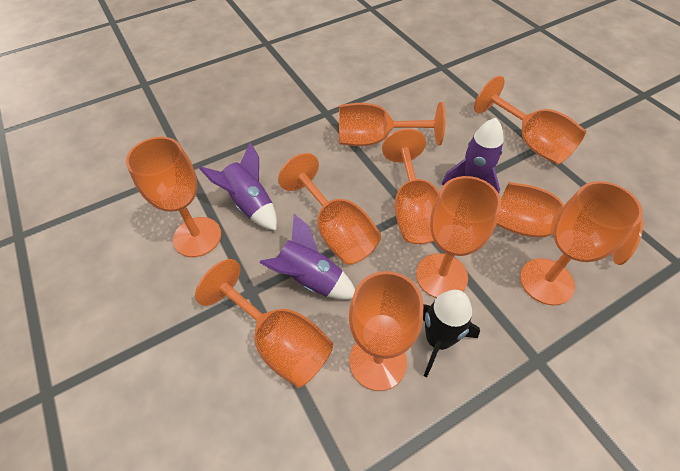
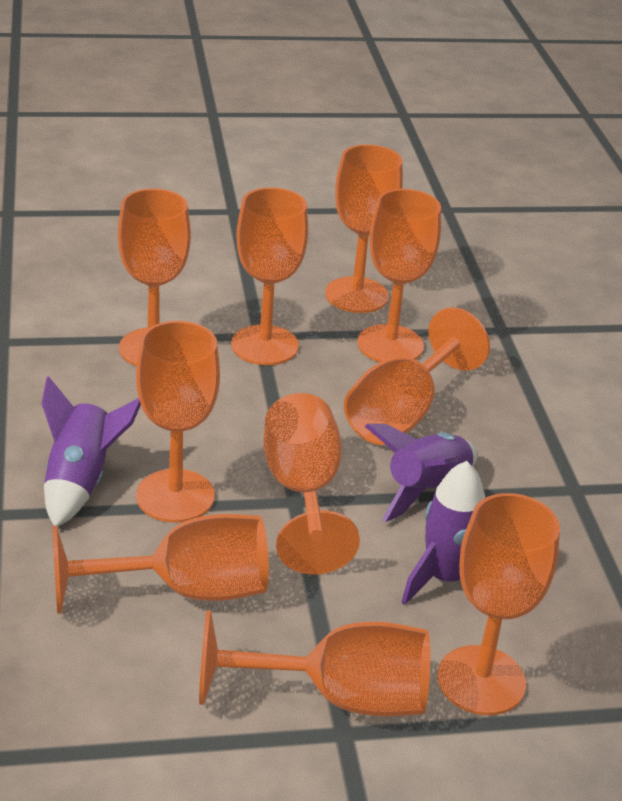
black rocket: [423,290,480,377] = 1 -> none = 0

